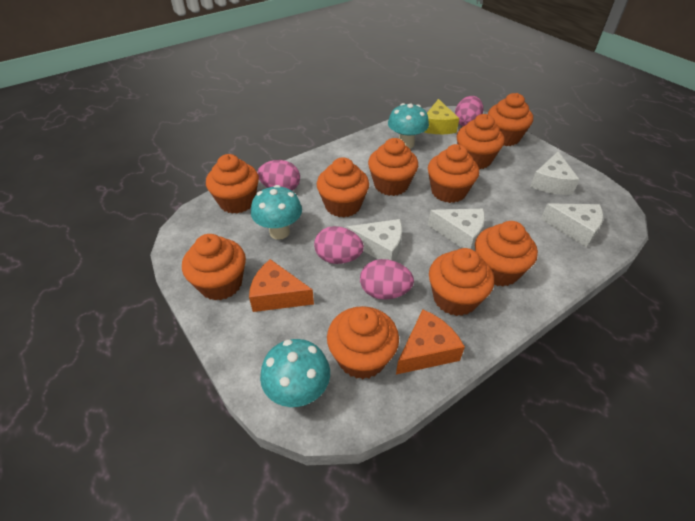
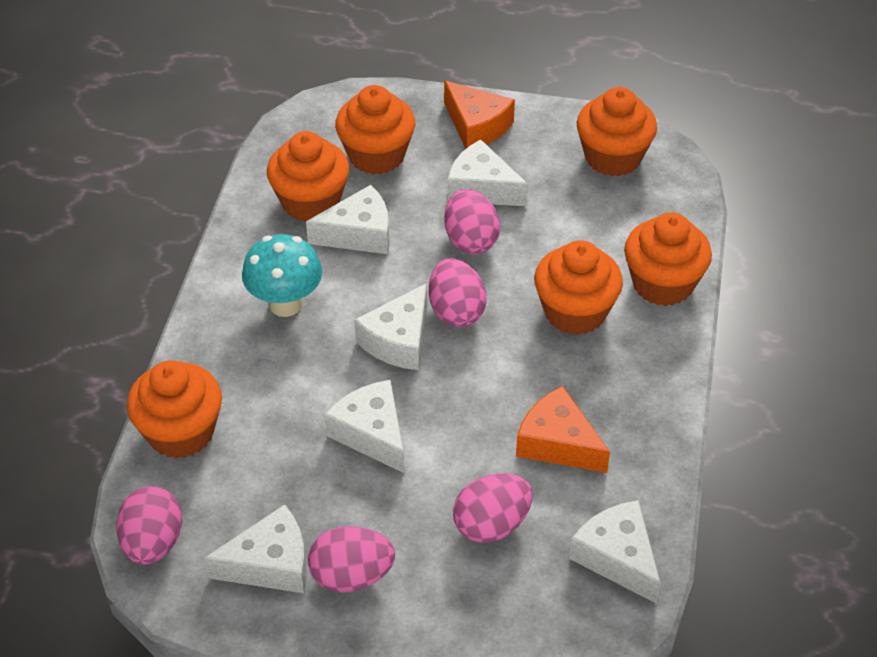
orange cupcake: [182,234,246,300] [206,154,259,214] [317,157,369,218] [327,306,399,379] [368,138,418,196] [428,144,479,203] [429,248,494,316] [457,114,505,169] [475,221,538,287] [488,93,533,146] = 10 -> [127,360,222,459] [267,131,349,221] [335,85,415,174] [534,240,623,335] [577,87,657,176] [624,212,712,306] = 6
pink egg: [257,160,300,191] [314,226,364,264] [360,259,414,300] [455,96,483,126] = 4 -> [116,486,182,565] [308,526,395,592] [429,258,487,327] [444,189,500,254] [453,473,533,543] = 5
turquoise mushroom: [251,185,302,240] [260,339,330,407] [388,103,429,149] = 3 -> [242,234,322,317] = 1
white cheese: [347,219,402,261] [428,209,485,250] [530,152,580,195] [541,203,603,247] = 4 -> [204,504,307,593] [306,185,389,254] [324,380,404,473] [354,283,427,370] [447,139,528,206] [569,500,661,604] = 6
yellow cheese: [424,99,459,134] = 1 -> none = 0

